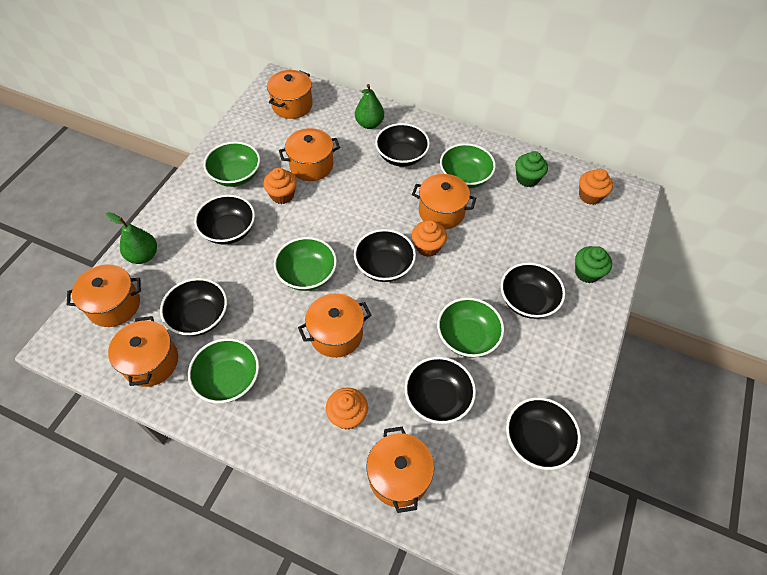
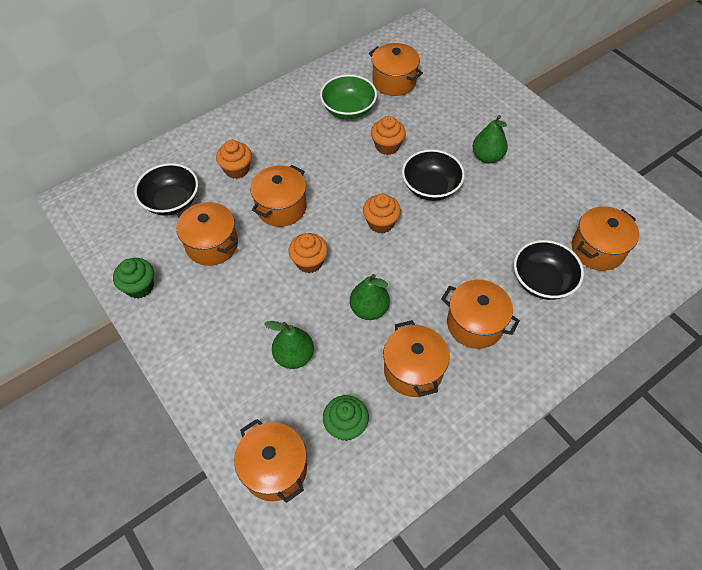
black bowl: [160,278,227,336] [194,195,255,245] [354,229,416,282] [375,123,430,167] [405,357,476,424] [501,263,565,319] [506,397,581,470] = 7 -> [134,163,198,216] [402,149,465,201] [514,240,584,300] = 3
green bowl: [188,338,259,403] [204,142,260,187] [274,237,337,291] [437,298,504,357] [440,143,496,188] = 5 -> [320,74,377,119] = 1
green pear: [106,212,157,264] [355,84,384,129] = 2 -> [264,321,314,369] [350,274,390,320] [473,115,508,163] = 3

